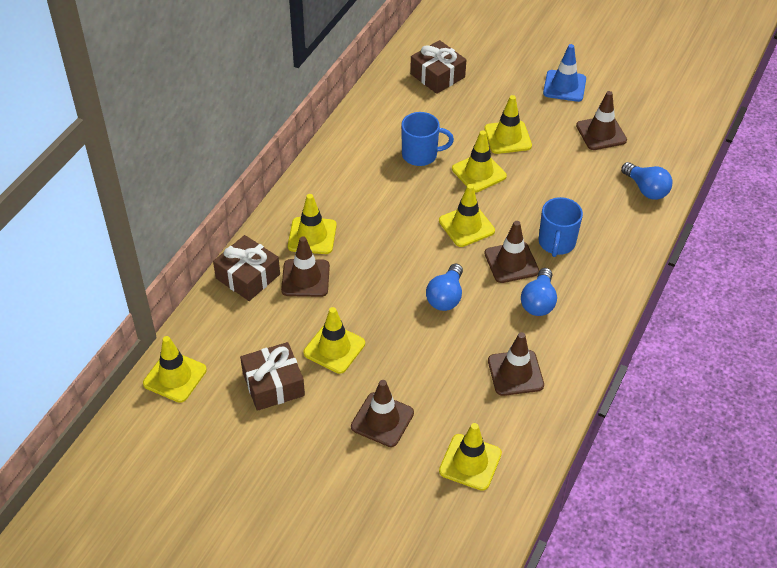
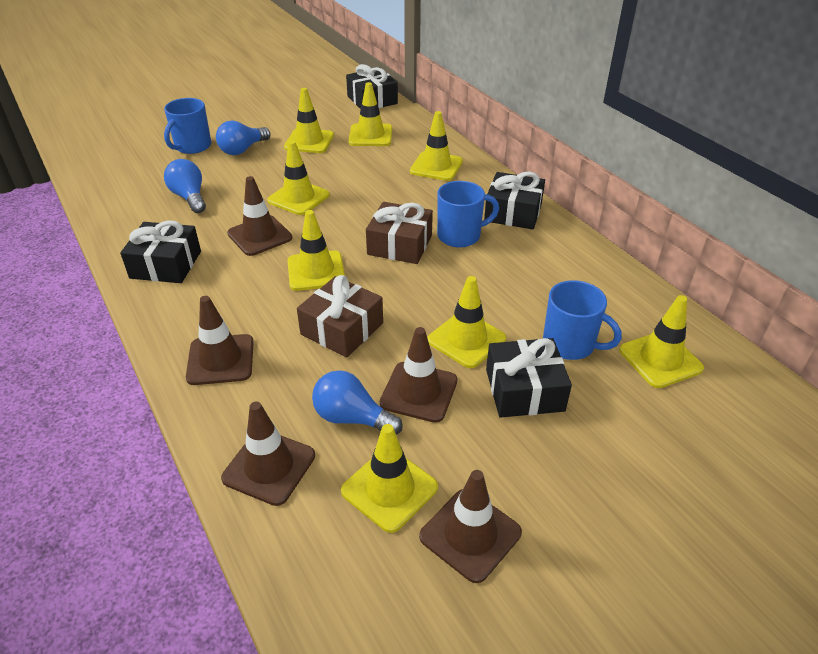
black gift: none = 0 -> [120,220,201,283] [346,64,398,109] [484,172,545,229] [486,338,572,418] = 4
blue mug: [401,112,454,166] [539,197,583,257] = 2 -> [164,98,211,154] [437,181,499,248] [543,280,622,360] = 3
blue traffic cone: [543,44,586,102] = 1 -> none = 0
brown gift: [213,235,280,301] [240,342,305,411] [410,40,466,94] = 3 -> [297,275,383,358] [366,202,433,264] = 2
yellow traffic cone: [143,336,207,403] [288,194,337,254] [304,307,365,374] [439,184,495,247] [439,423,502,491] [452,130,507,192] [484,95,532,154] = 7 -> [267,141,330,215] [284,88,334,153] [288,210,345,291] [341,424,438,533] [349,82,392,146] [410,111,463,181] [428,276,506,368] [620,295,704,388] = 8

